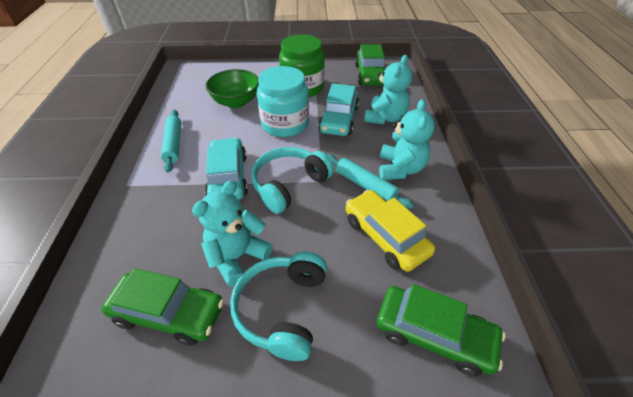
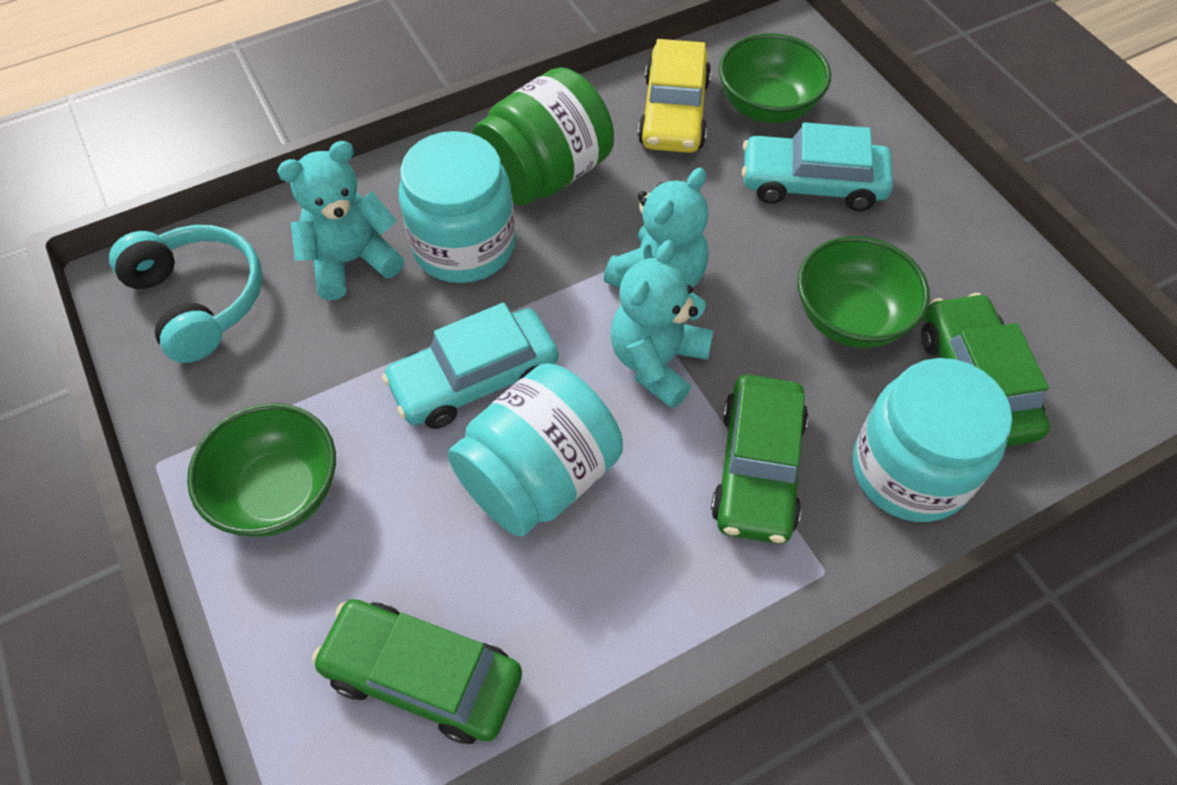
green bowl: [206,69,259,108] = 1 -> [187,403,336,537] [719,33,831,123] [798,236,930,348] = 3
turquoise headphones: [230,251,327,361] [251,147,334,214] = 2 -> [109,225,263,363] = 1
turquoise jar: [257,66,309,137] = 1 -> [399,131,516,283] [448,363,623,536] [853,358,1012,522] = 3
turquoise rolling pin: [161,110,181,173] [326,154,415,209] = 2 -> none = 0

